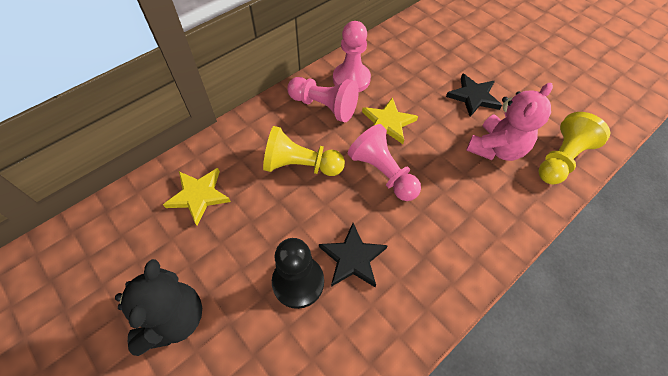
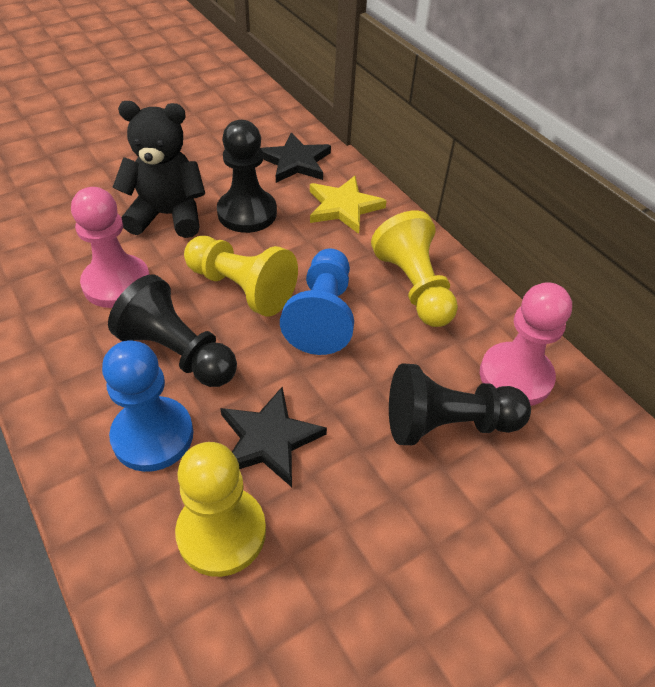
black pawn: [272,238,324,309] = 1 -> [108,274,237,387] [217,120,277,233] [389,363,531,445] = 3
blue pawn: none = 0 -> [102,340,193,472] [280,248,354,355] = 2
pink pawn: [287,77,359,122] [333,21,371,92] [348,124,421,201] = 3 -> [71,187,150,308] [480,282,572,406] = 2
pink teddy bear: [466,83,553,161] = 1 -> none = 0
yellow pawn: [263,126,345,176] [538,112,610,185] = 2 -> [175,442,266,577] [184,236,298,317] [371,210,458,327] = 3
yellow star: [163,168,231,225] [362,97,418,144] = 2 -> [310,176,387,234] = 1

